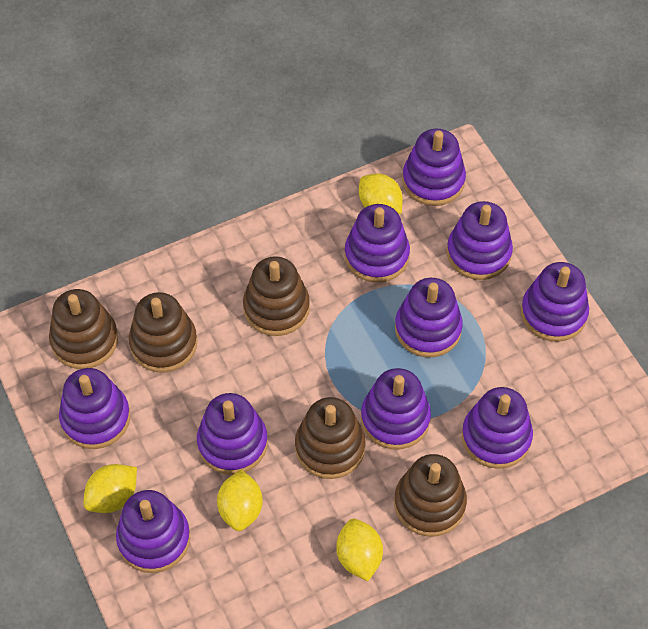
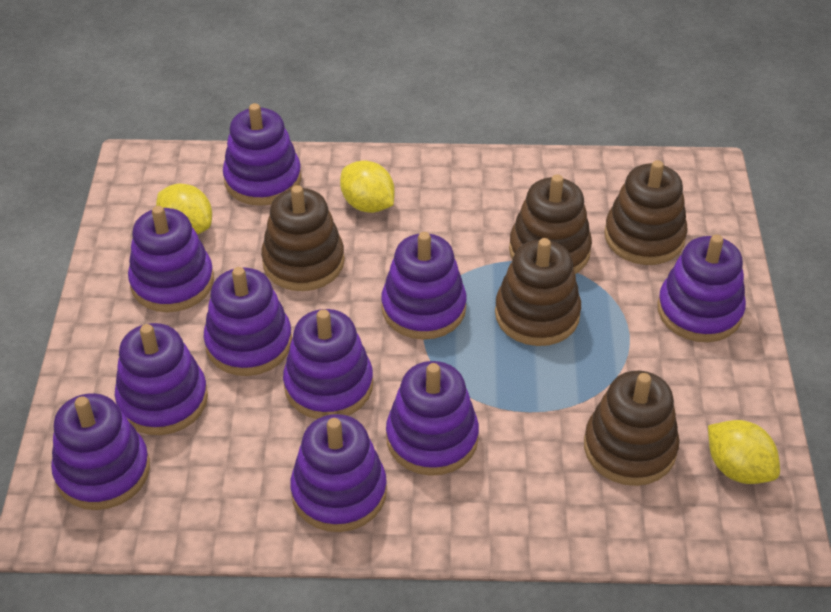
yellow lemon: [84,464,137,513] [217,470,263,531] [336,519,383,581] [359,174,403,214] = 4 -> [156,184,212,234] [340,160,395,213] [708,420,780,484] = 3

